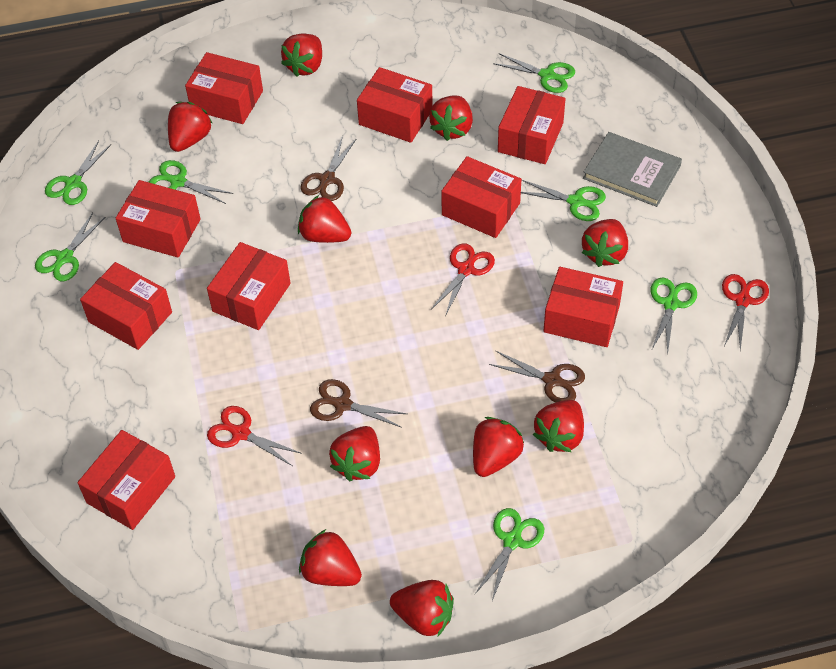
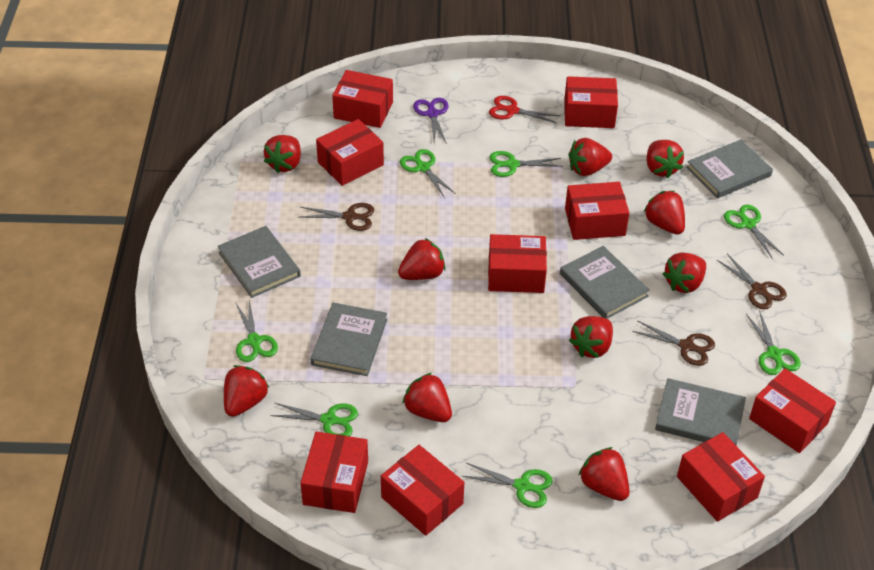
grey book: [583,132,682,207] = 1 -> [218,226,301,298] [311,303,388,376] [560,246,650,319] [655,378,746,445] [686,140,773,198] = 5
purple scissors: none = 0 -> [413,98,449,144] = 1
red scissors: [207,406,302,466] [431,243,495,316] [722,274,769,351] = 3 -> [489,96,560,123] = 1

